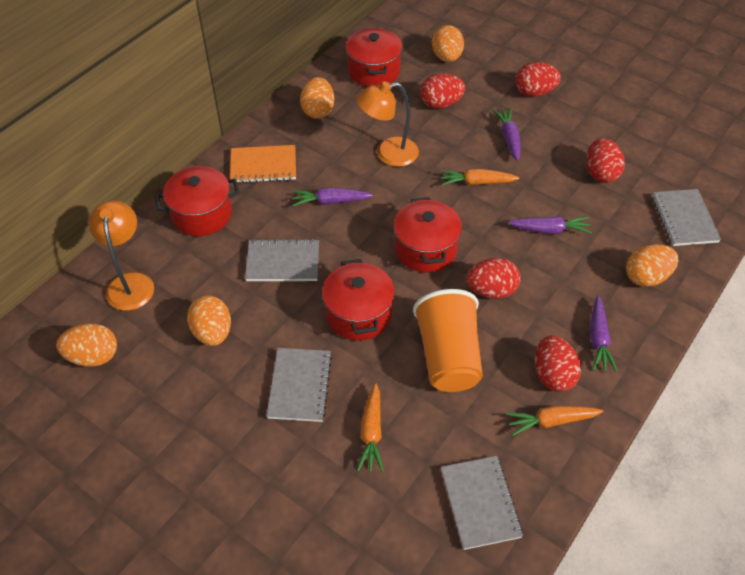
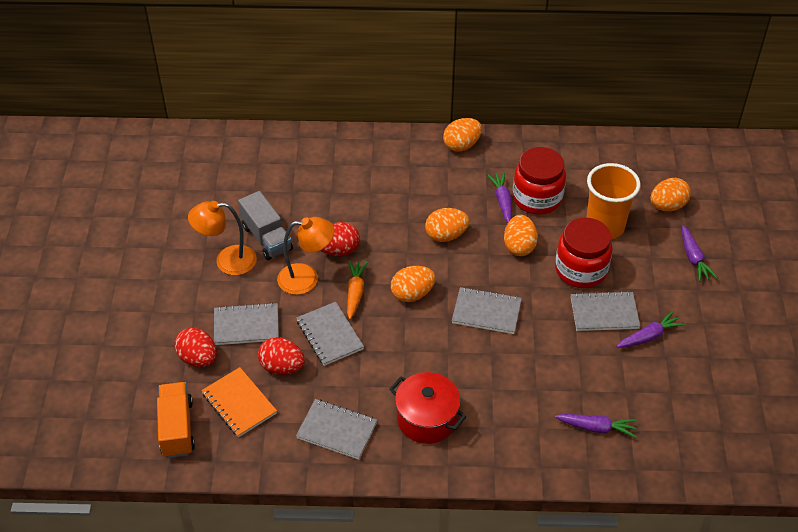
grey notebook: [245,239,319,281] [266,348,332,422] [441,456,523,550] [653,189,721,246] = 4 -> [214,302,279,345] [296,302,364,366] [296,399,377,460] [452,287,522,334] [571,291,640,331] = 5
grey truck: none = 0 -> [238,191,293,260] = 1
orange carrot: [357,383,384,472] [440,169,520,186] [506,406,604,436] = 3 -> [347,260,368,320] = 1
orange truck: none = 0 -> [157,382,195,458] = 1
red egg: [420,74,465,109] [466,258,521,299] [515,62,561,97] [535,336,581,392] [586,138,625,183] = 5 -> [174,328,217,367] [258,337,305,375] [320,222,360,256] = 3
red jar: none = 0 -> [513,147,566,215] [555,218,613,288] = 2
red pot: [155,166,240,236] [322,259,395,341] [346,28,402,87] [393,197,462,273] = 4 -> [390,372,467,444] = 1

